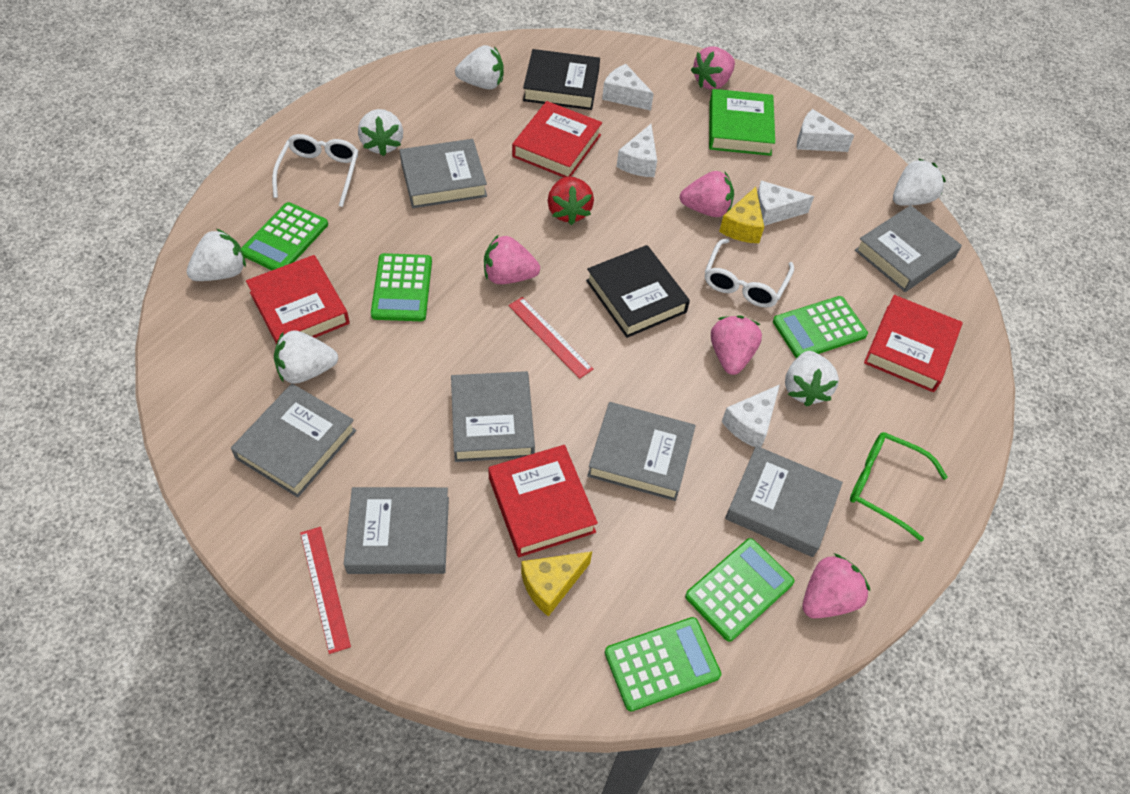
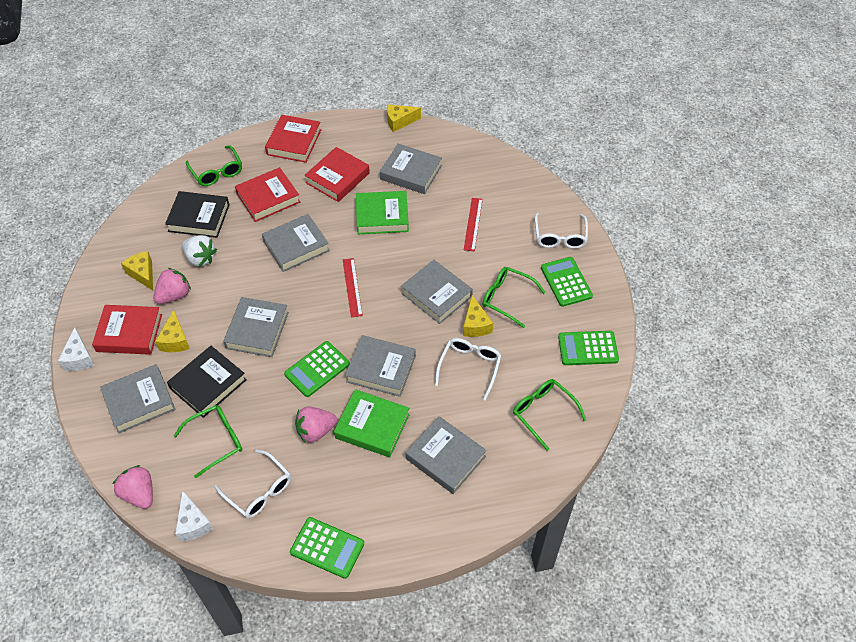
green book: [709,89,775,156] = 1 -> [334,389,410,457] [356,191,409,234] = 2
green calculator: [241,202,328,270] [371,253,432,321] [605,617,721,712] [685,538,794,642] [773,296,868,358] = 5 -> [284,341,350,397] [290,517,364,579] [541,257,593,307] [558,331,619,365] = 4
green glasses: [850,432,947,542] = 1 -> [174,405,242,478] [186,145,242,186] [482,267,546,328] [513,379,586,451] = 4
pink strawberry: [484,235,540,284] [680,171,734,217] [691,46,735,90] [711,316,762,375] [802,553,871,618] = 5 -> [113,465,153,509] [153,268,191,304] [295,407,337,443] = 3
red strawberry: [547,176,594,225] = 1 -> none = 0
white cheese: [602,64,654,111] [617,124,657,177] [722,385,780,447] [757,181,814,226] [797,109,854,152] = 5 -> [58,327,95,371] [175,490,213,541] = 2
white glasses: [272,134,358,207] [705,239,794,308] = 2 -> [214,450,291,518] [435,338,501,401] [535,213,588,249] = 3
white strawberry: [187,229,246,281] [274,331,338,384] [358,109,403,156] [455,45,504,89] [785,351,839,407] [893,158,946,206] = 6 -> [182,235,217,267] = 1
yellow cheese: [521,551,592,617] [719,187,764,243] = 2 -> [121,251,153,290] [155,310,190,352] [387,105,421,132] [463,295,493,337] = 4

